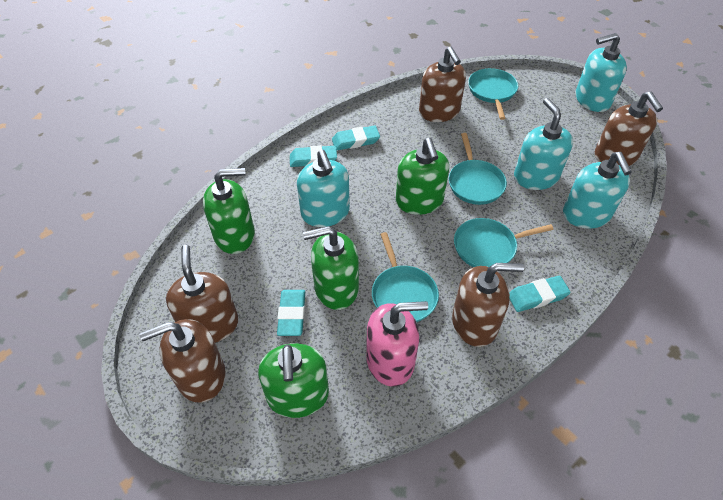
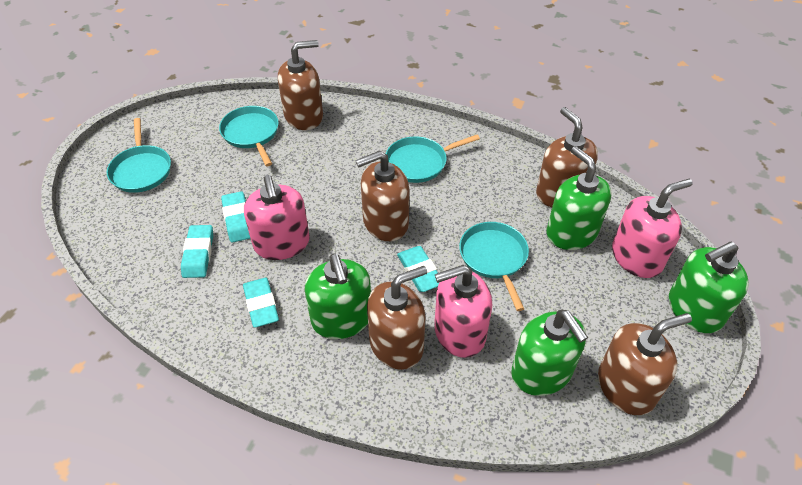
pink soap dispenser: [366,301,428,387] = 1 -> [244,175,310,260] [434,265,492,358] [612,179,693,278] = 3
turquoise soap dispenser: [297,150,350,227] [514,98,573,190] [563,152,632,229] [576,33,627,112] = 4 -> none = 0

